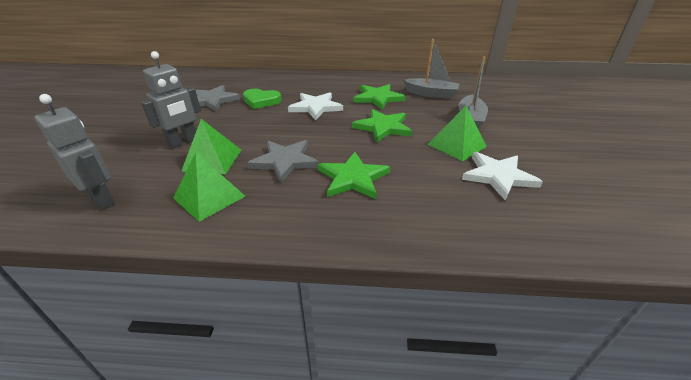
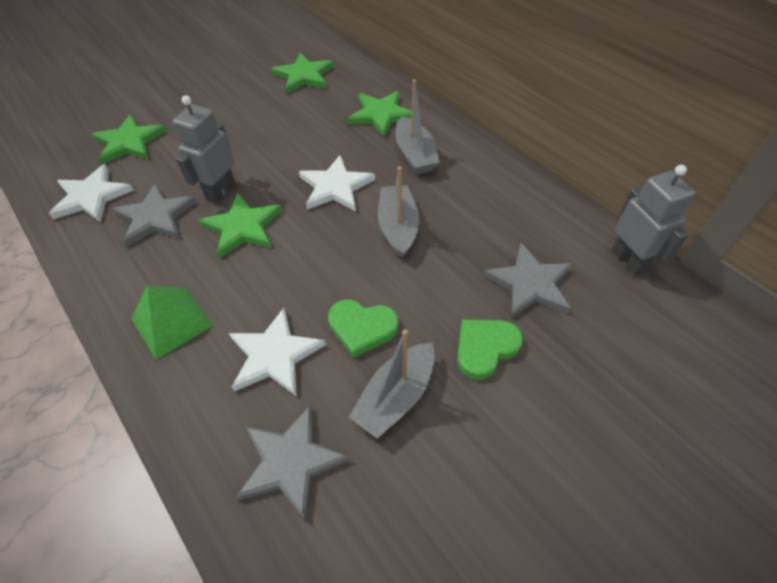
green heart: [243,89,282,109] = 1 -> [328,300,398,358] [457,320,523,380] = 2
green pyramid: [173,153,245,222] [181,119,241,174] [428,106,487,162] = 3 -> [131,285,213,360] = 1
green star: [318,152,390,199] [352,109,412,143] [353,84,406,110] = 3 -> [92,115,166,165] [199,193,282,258] [271,53,334,93] [347,91,412,137] = 4
grey boat: [403,39,459,99] [458,57,488,129] = 2 -> [349,330,435,439] [378,166,419,258] [395,79,440,175] = 3
grey star: [195,85,240,112] [247,140,319,183] = 2 -> [113,183,197,247] [235,405,350,521] [483,243,572,318] = 3
white star: [288,92,343,120] [462,152,543,201] = 2 -> [49,164,134,222] [229,308,326,397] [299,155,375,211] = 3

